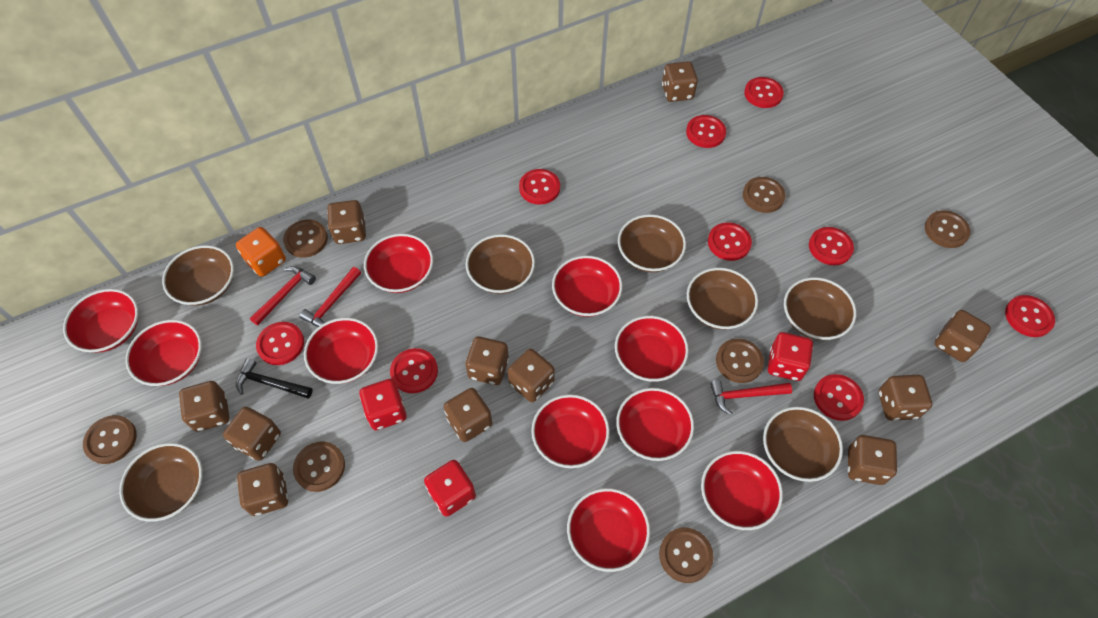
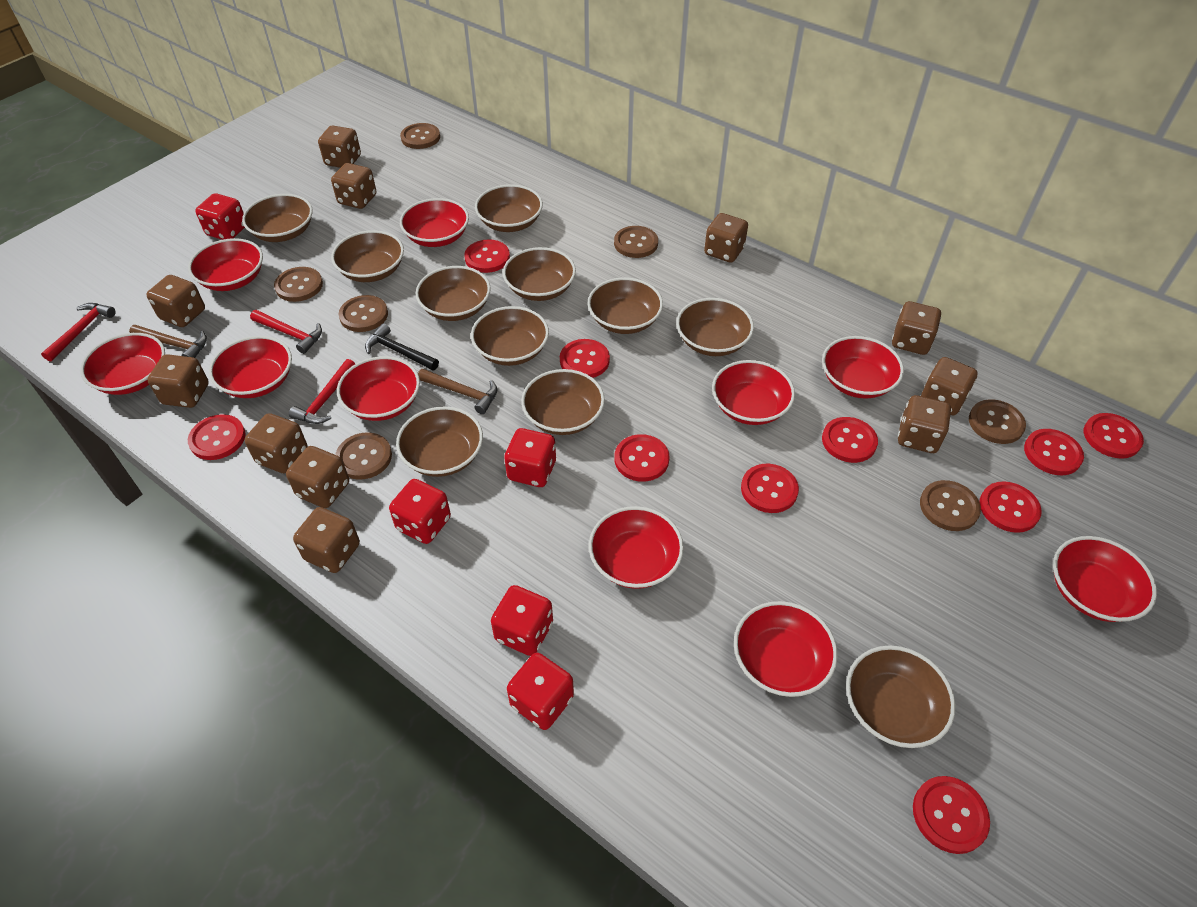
brown bowl: [119,443,203,522] [162,245,234,306] [466,234,535,294] [618,214,686,272] [687,268,758,330] [763,407,843,482] [784,277,856,340] = 7 -> [242,194,313,242] [331,230,404,282] [396,406,483,477] [415,266,491,321] [471,306,549,366] [475,184,543,232] [503,247,576,301] [521,369,605,435] [587,277,663,334] [676,298,754,356] [846,645,955,748] = 11
brown hammer: none = 0 -> [129,325,207,358] [418,369,498,414] = 2
orange dice: [236,227,286,277] = 1 -> none = 0
red button: [256,322,304,365] [390,348,438,393] [519,169,560,205] [686,115,726,148] [708,222,752,261] [744,77,784,108] [809,227,854,265] [814,374,864,421] [1005,295,1055,337] = 9 -> [188,414,246,460] [464,239,510,273] [560,339,610,378] [614,434,669,482] [741,464,799,513] [822,417,878,463] [913,776,990,854] [979,481,1042,533] [1024,429,1084,475] [1084,413,1144,459] = 10
red dice: [359,379,406,430] [424,460,476,517] [768,332,813,381] = 3 -> [195,193,245,240] [389,479,451,544] [491,585,553,656] [504,428,556,487] [507,653,574,730] = 5

